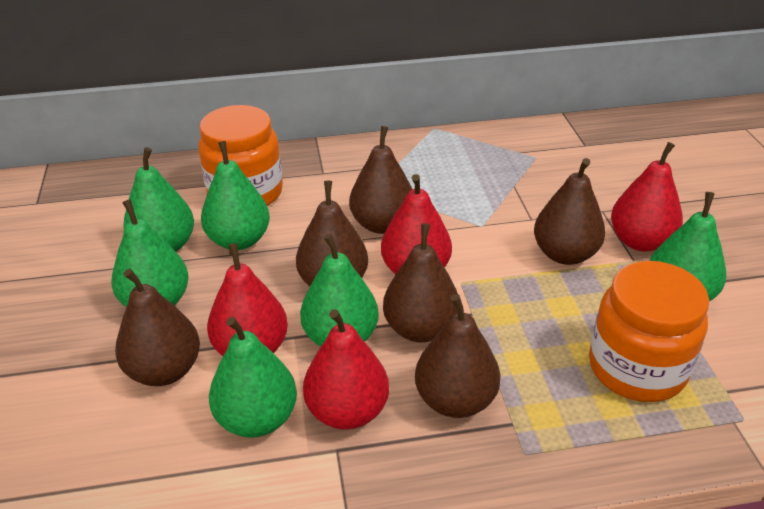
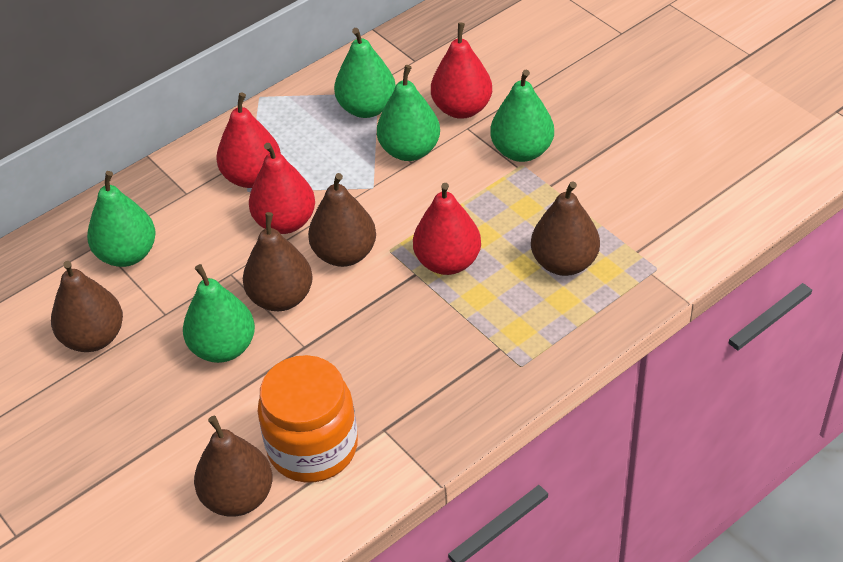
brown pear: [115,269,200,386] [296,181,368,286] [349,126,412,234] [383,223,458,343] [415,294,500,418] [534,158,606,265] = 6 -> [51,261,123,352] [194,416,273,516] [243,212,313,311] [308,173,376,267] [531,181,600,276] = 5
green pear: [111,199,189,307] [123,147,194,252] [201,141,270,250] [209,317,297,438] [300,233,379,347] [649,192,726,301] = 6 -> [87,171,156,267] [183,264,255,363] [334,28,396,118] [377,65,440,161] [490,70,554,162] = 5
orange jar: [198,105,283,206] [589,261,709,402] = 2 -> [257,355,358,483] = 1

